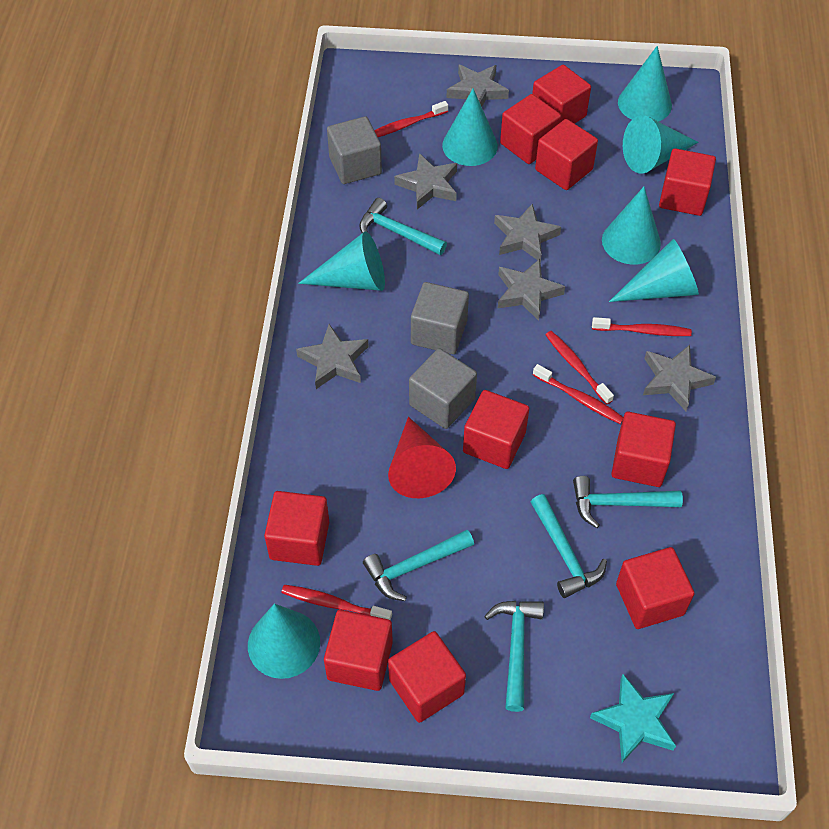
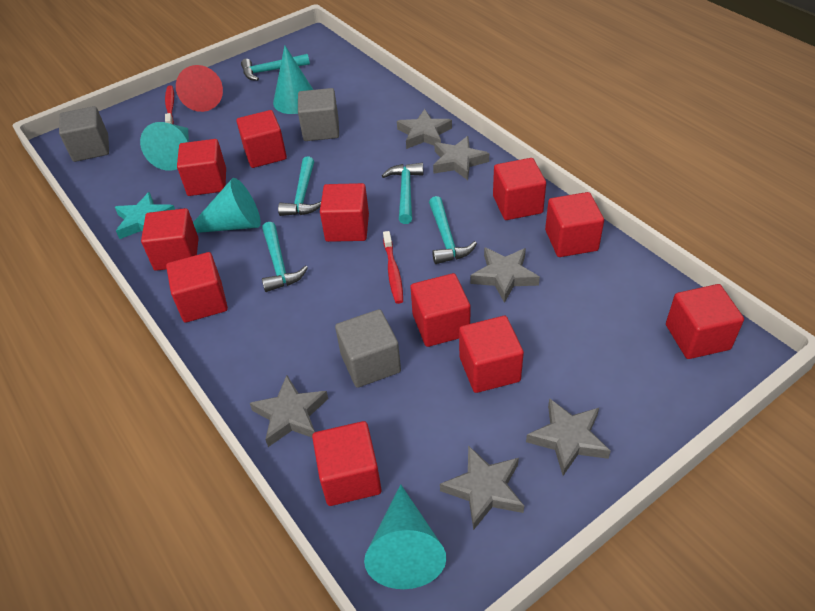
red cube: [264,491,329,566] [324,610,393,691] [388,631,466,723] [463,390,529,469] [500,94,561,164] [532,65,591,124] [535,119,598,190] [611,412,676,487] [616,547,695,629] [659,148,716,216] = 10 -> [141,208,199,271] [166,252,228,323] [177,139,226,196] [236,110,287,168] [312,421,382,506] [320,183,369,242] [411,273,470,347] [459,316,524,393] [493,158,546,220] [545,192,604,257] [666,284,744,359] = 11
red toothbrush: [281,585,392,620] [374,101,448,137] [533,364,623,424] [545,331,614,405] [592,317,692,336] = 5 -> [165,85,174,124] [383,231,403,304] = 2
turquoise cone: [248,604,320,679] [298,231,385,291] [442,89,498,166] [602,187,661,265] [609,239,699,302] [618,46,672,121] [623,115,698,174] = 7 -> [140,122,189,171] [193,178,261,233] [273,45,313,114] [364,484,446,589] = 4

